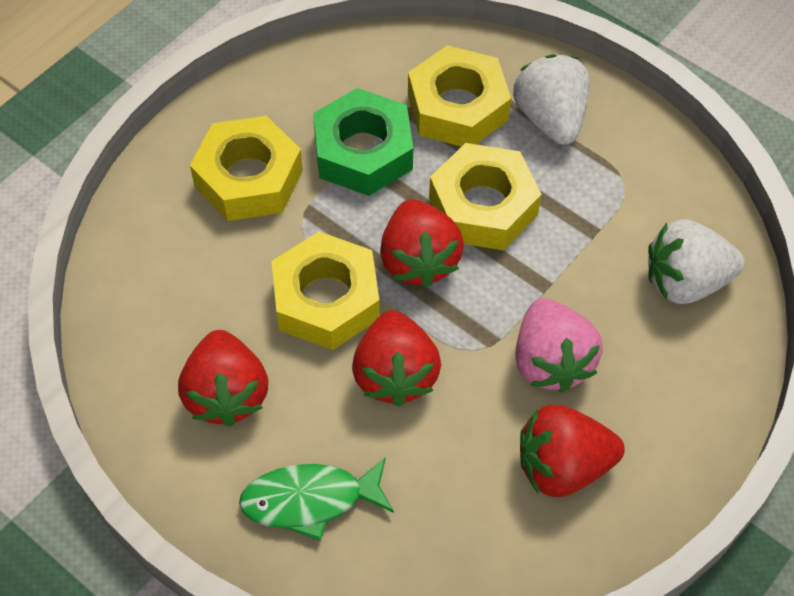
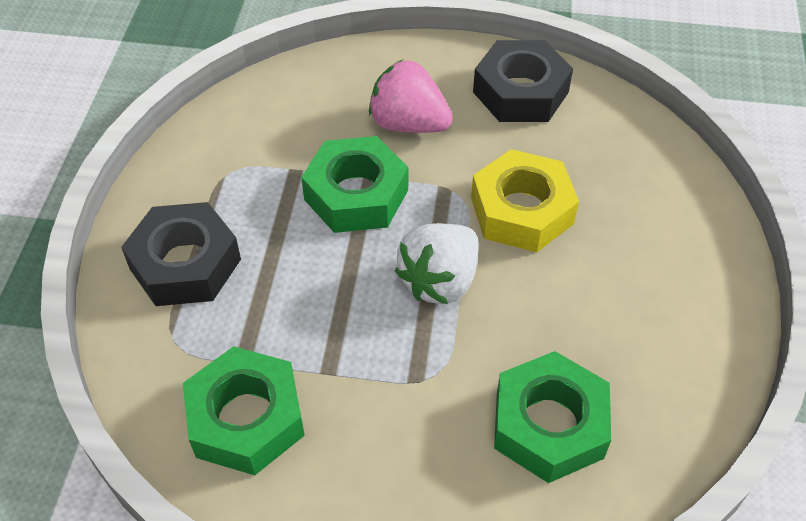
black nut: none = 0 -> [121,202,241,306] [473,40,573,122] = 2
green fish: [239,457,394,541] = 1 -> none = 0
green nut: [313,88,413,196] = 1 -> [183,346,305,475] [301,136,408,233] [494,351,611,483] = 3
red strawberry: [178,330,268,427] [352,310,441,407] [380,199,464,288] [520,405,625,497] = 4 -> none = 0
white strawberry: [513,54,590,145] [648,219,745,304] = 2 -> [395,223,479,304] = 1
yellow nut: [190,116,303,221] [271,232,380,350] [408,45,511,147] [429,143,542,250] = 4 -> [471,149,579,252] = 1

